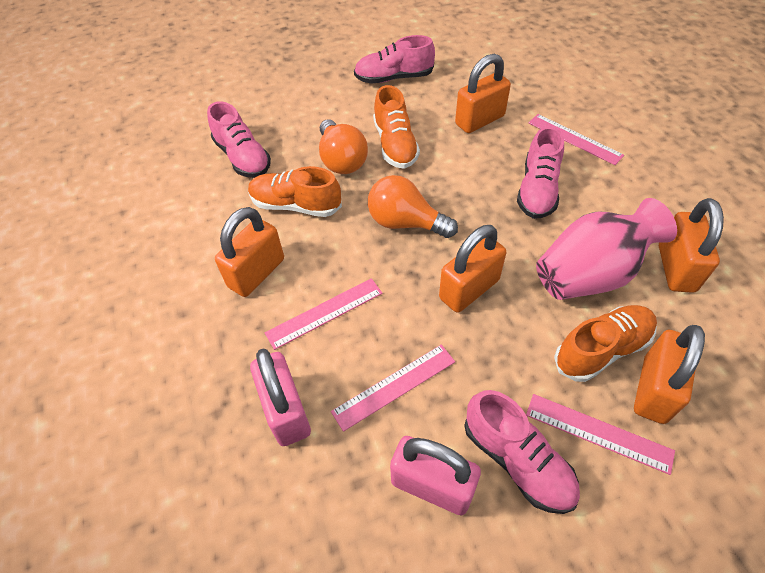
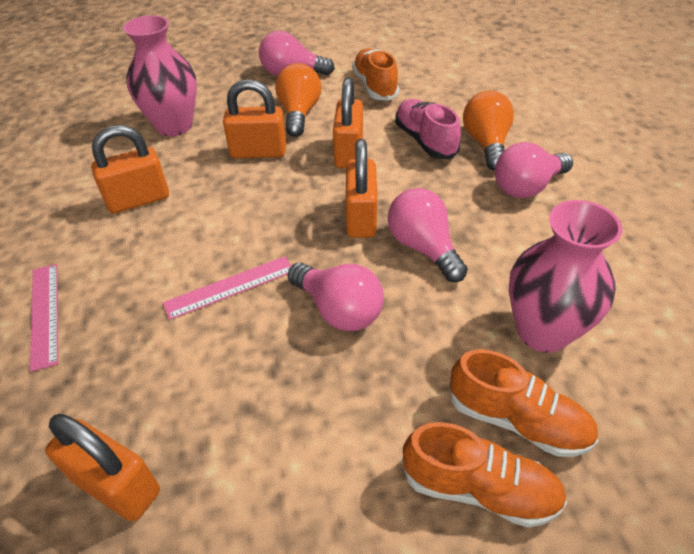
pink light bulb: none = 0 -> [259,31,335,76] [288,263,384,331] [388,188,468,282] [495,142,573,198] = 4
pink padlock: [250,349,311,446] [390,436,481,515] = 2 -> none = 0
pink ruler: [265,278,382,350] [331,345,455,432] [526,394,675,475] [529,114,624,165] = 4 -> [30,264,58,372] [163,256,291,320] = 2
pink shoe: [207,101,271,178] [354,35,435,84] [464,390,580,514] [517,126,564,219] = 4 -> [395,99,461,159] = 1
pink vase: [536,198,677,300] = 1 -> [123,15,197,136] [509,200,622,353] = 2

